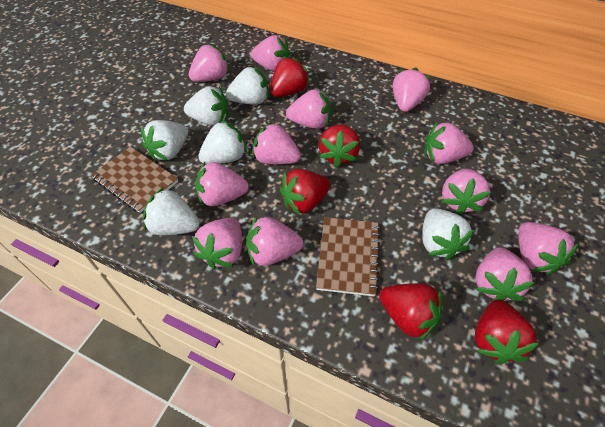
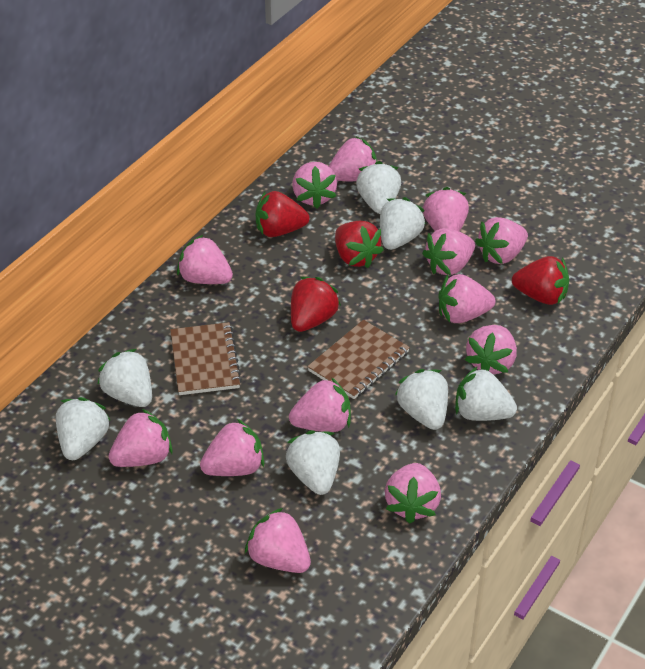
pink strawberry: [189,44,230,82] [192,218,242,269] [195,162,249,206] [246,216,304,266] [251,35,290,71] [252,122,301,165] [286,89,331,129] [393,67,431,112] [424,122,474,164] [442,169,491,215] [475,247,535,301] [518,222,579,275] = 12 -> [108,409,173,467] [177,235,233,284] [200,419,264,476] [245,508,311,573] [289,377,351,432] [292,162,337,208] [329,137,377,181] [385,463,441,524] [422,228,475,275] [423,187,469,232] [439,274,495,323] [465,325,517,374] [475,217,528,264] = 13
red strawberry: [270,57,310,97] [280,169,330,215] [319,124,360,167] [379,283,442,341] [475,300,540,364] = 5 -> [256,191,310,237] [291,277,341,332] [335,221,384,268] [512,256,569,305] = 4
white strawberry: [141,120,188,161] [143,187,200,235] [184,86,228,125] [198,120,247,164] [226,67,268,104] [422,208,474,260] = 6 -> [56,397,111,460] [97,349,152,407] [286,430,340,495] [356,161,401,214] [380,197,426,250] [395,369,448,430] [455,366,517,421] = 7

